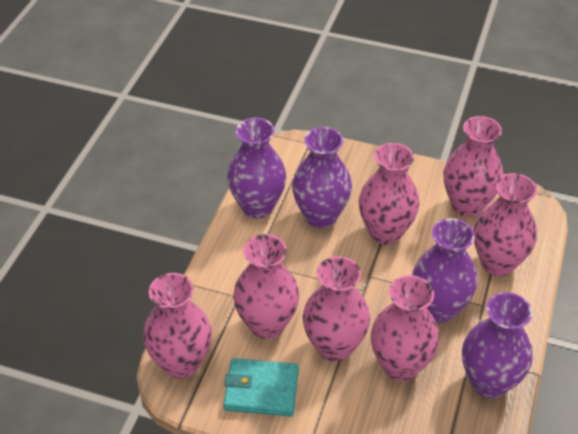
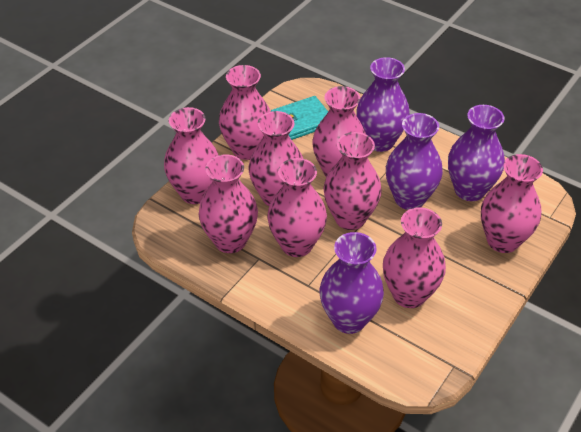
pink vase: [143,273,212,379] [233,234,299,339] [303,256,370,362] [359,143,420,245] [371,275,439,381] [444,116,503,217] [473,173,537,276] = 7 -> [164,107,218,204] [199,154,258,253] [219,65,270,160] [248,111,303,206] [267,158,327,257] [312,86,366,177] [323,132,382,230] [383,207,446,308] [481,154,543,253] = 9

